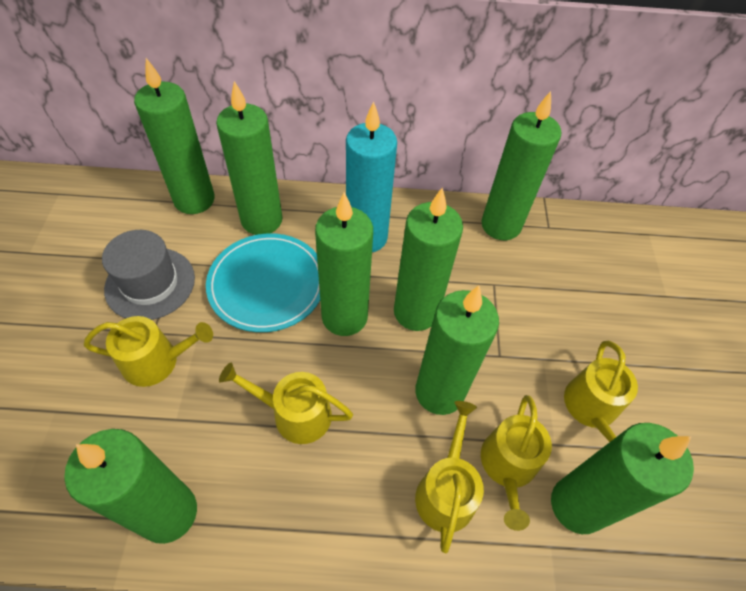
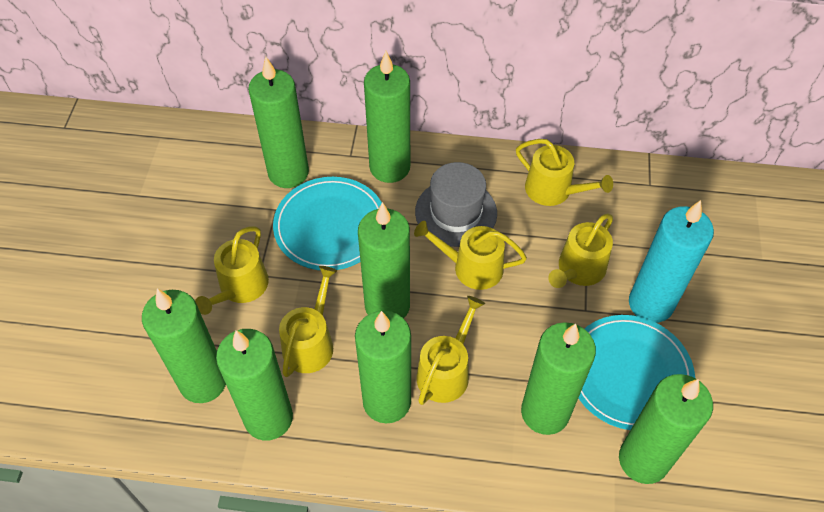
turquoise plate: [206,233,320,332] = 1 -> [273,177,382,270] [578,315,695,430] = 2
yellow watering can: [84,316,213,387] [219,363,353,444] [415,401,484,553] [481,395,552,531] [564,341,638,442] = 5 -> [195,226,269,315] [279,266,337,377] [414,221,527,290] [416,296,485,405] [516,139,613,206] [548,213,613,288] = 6

